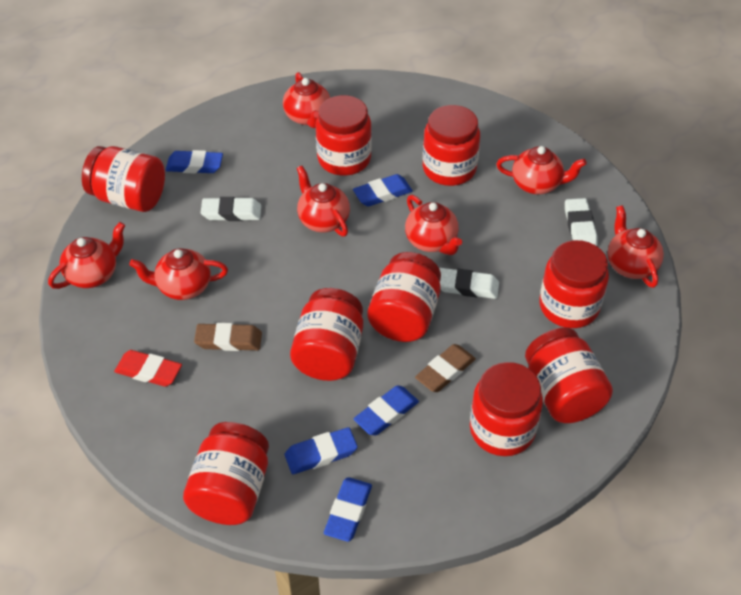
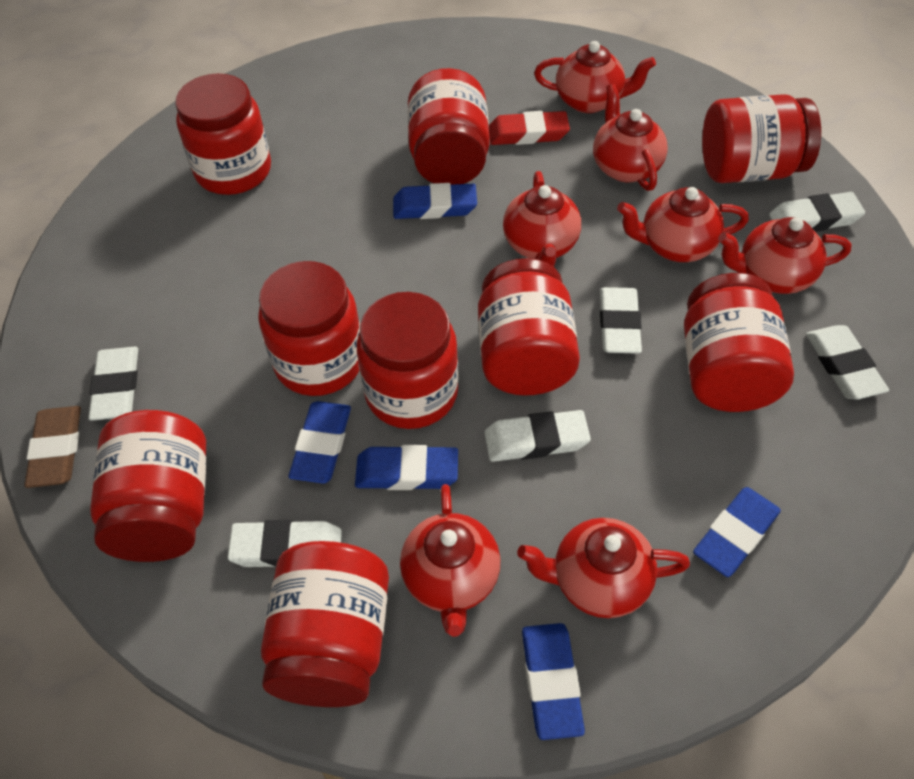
brown eraser: [194,323,262,351] [415,344,476,392] = 2 -> [24,406,81,488] = 1
white eraser: [201,197,261,221] [439,268,499,299] [565,198,598,246] = 3 -> [88,347,138,421] [228,520,342,567] [485,410,591,462] [600,287,642,354] [769,192,865,232] [806,325,889,399] = 6

